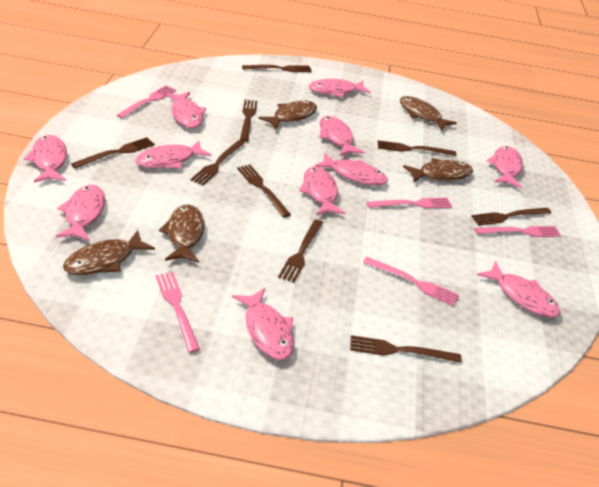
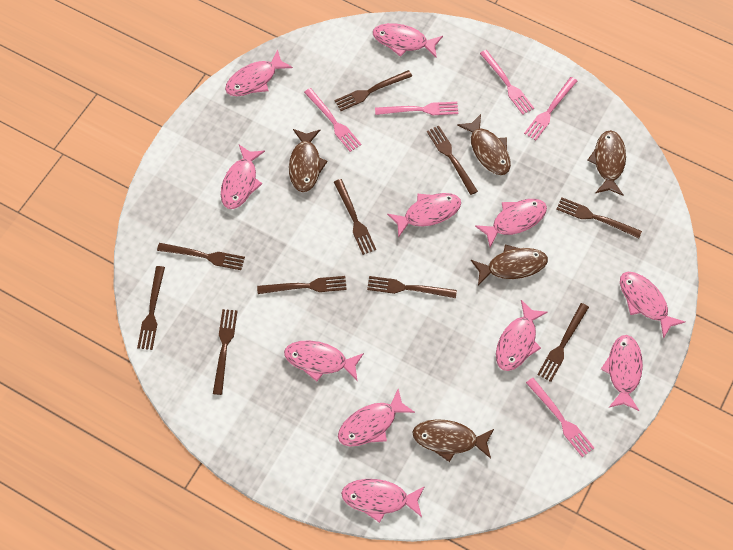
brown fork: [71,137,155,169] [190,140,245,185] [237,165,291,217] [240,99,257,142] [242,65,312,72] [278,219,323,283] [350,335,462,363] [378,140,456,156] [471,208,551,226] = 9 -> [137,266,165,350] [157,243,245,270] [213,309,237,395] [257,276,347,294] [334,179,376,255] [335,70,412,111] [367,276,457,298] [427,126,478,195] [537,303,589,382] [556,197,642,238] = 10

